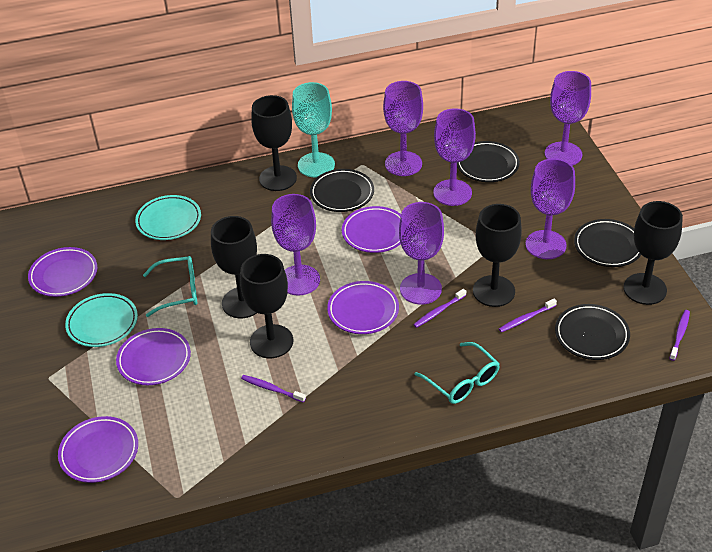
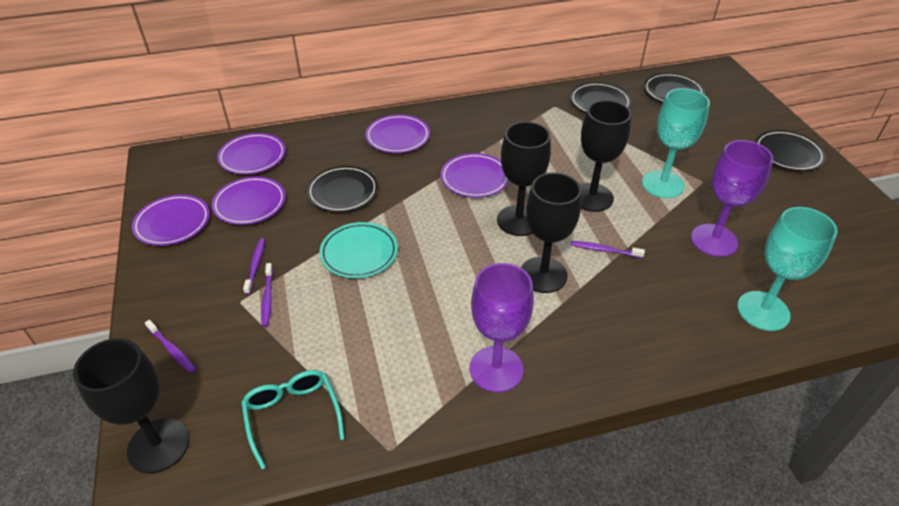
black goblet: [211,216,257,318] [240,254,293,358] [251,95,297,191] [473,204,522,307] [624,201,683,305] = 5 -> [73,338,189,474] [497,122,551,236] [521,173,582,293] [580,100,631,212] = 4
purple goblet: [271,194,320,296] [383,81,423,176] [399,202,444,305] [433,108,476,206] [525,158,575,259] [545,71,591,166] = 6 -> [469,263,534,392] [691,140,773,257] = 2
turquoise glasses: [143,256,197,317] [414,342,500,404] = 2 -> [241,370,345,469] = 1
turquoise goblet: [292,82,335,177] = 1 -> [642,88,710,198] [737,207,838,331] = 2
turquoise plate: [65,293,138,347] [135,195,201,240] = 2 -> [319,222,398,278] = 1

